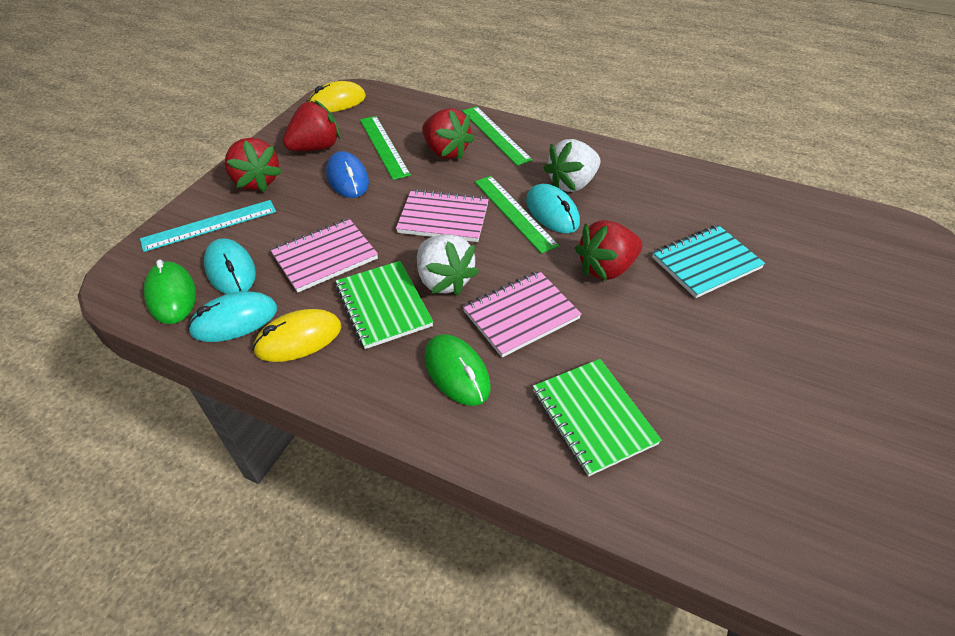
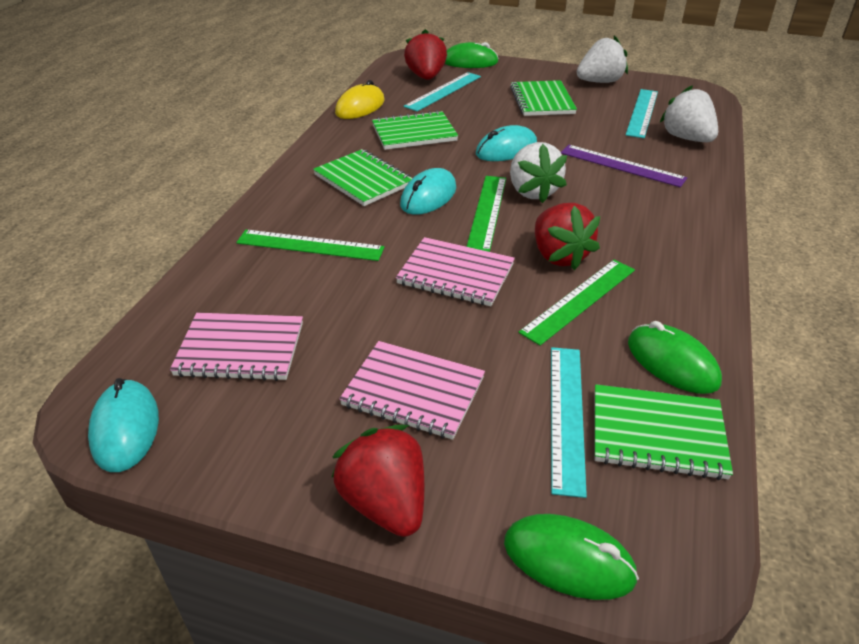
blue mouse: [326,151,369,198] = 1 -> none = 0
green mouse: [144,260,196,324] [424,334,491,406] = 2 -> [445,42,499,68] [504,514,639,600] [628,321,722,394] = 3
green notebook: [335,261,433,349] [533,359,662,477] = 2 -> [313,149,412,206] [372,110,458,150] [510,80,577,116] [594,384,733,480] = 4
purple ruler: none = 0 -> [561,145,687,187] = 1
red strawberry: [225,138,282,192] [283,100,340,151] [422,108,474,160] [575,220,642,281] = 4 -> [332,425,424,537] [404,29,447,80] [535,203,600,270] = 3
turquoise notebook: [652,225,765,298] = 1 -> none = 0
turquoise ruler: [140,200,276,252] = 1 -> [404,72,481,111] [551,347,587,498] [626,89,658,138] = 3
white strawberry: [417,234,479,296] [543,139,601,192] = 2 -> [510,142,567,203] [577,35,628,83] [660,85,718,142] = 3
yellow mouse: [252,309,341,362] [308,81,366,112] = 2 -> [335,80,385,119] = 1

